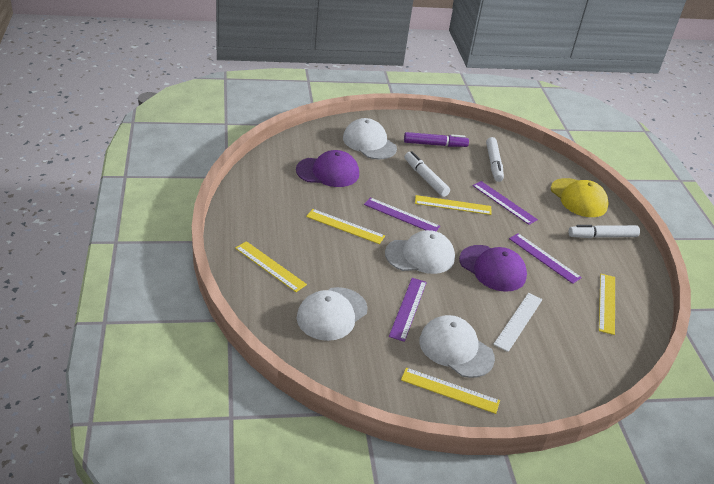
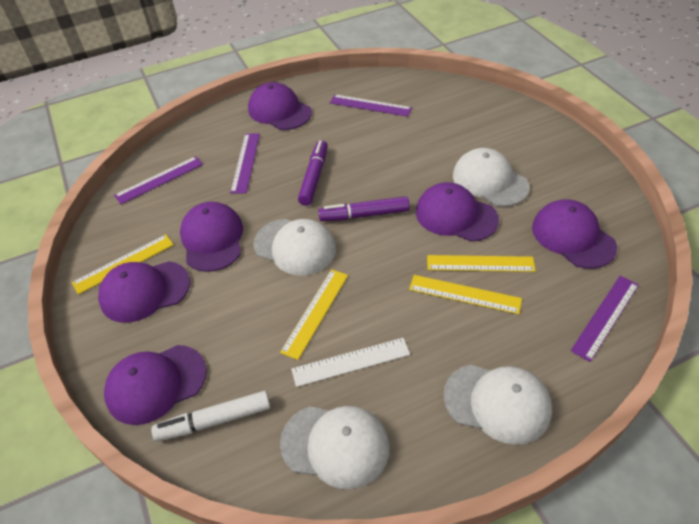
purple cap: [296,150,359,187] [459,245,527,292] = 2 -> [98,261,190,323] [104,345,207,425] [180,202,243,272] [248,82,312,130] [416,182,499,242] [532,199,617,269] = 6
purple marker: [404,132,469,147] = 1 -> [298,140,328,206] [318,196,410,221] = 2
white marker: [405,151,450,197] [486,137,504,182] [568,225,640,238] = 3 -> [151,391,271,442] = 1
yellow cap: [551,178,609,217] = 1 -> none = 0
yellow ruler: [235,241,307,292] [306,209,385,244] [401,368,500,414] [415,195,492,215] [599,274,615,335] = 5 -> [71,234,174,295] [280,269,348,360] [409,275,522,314] [427,255,536,272] = 4

